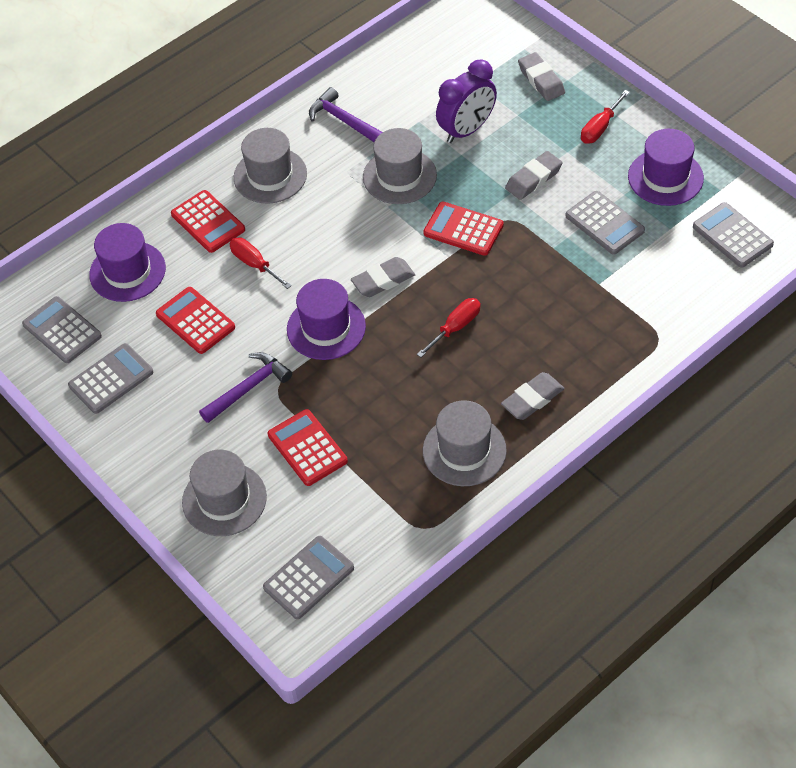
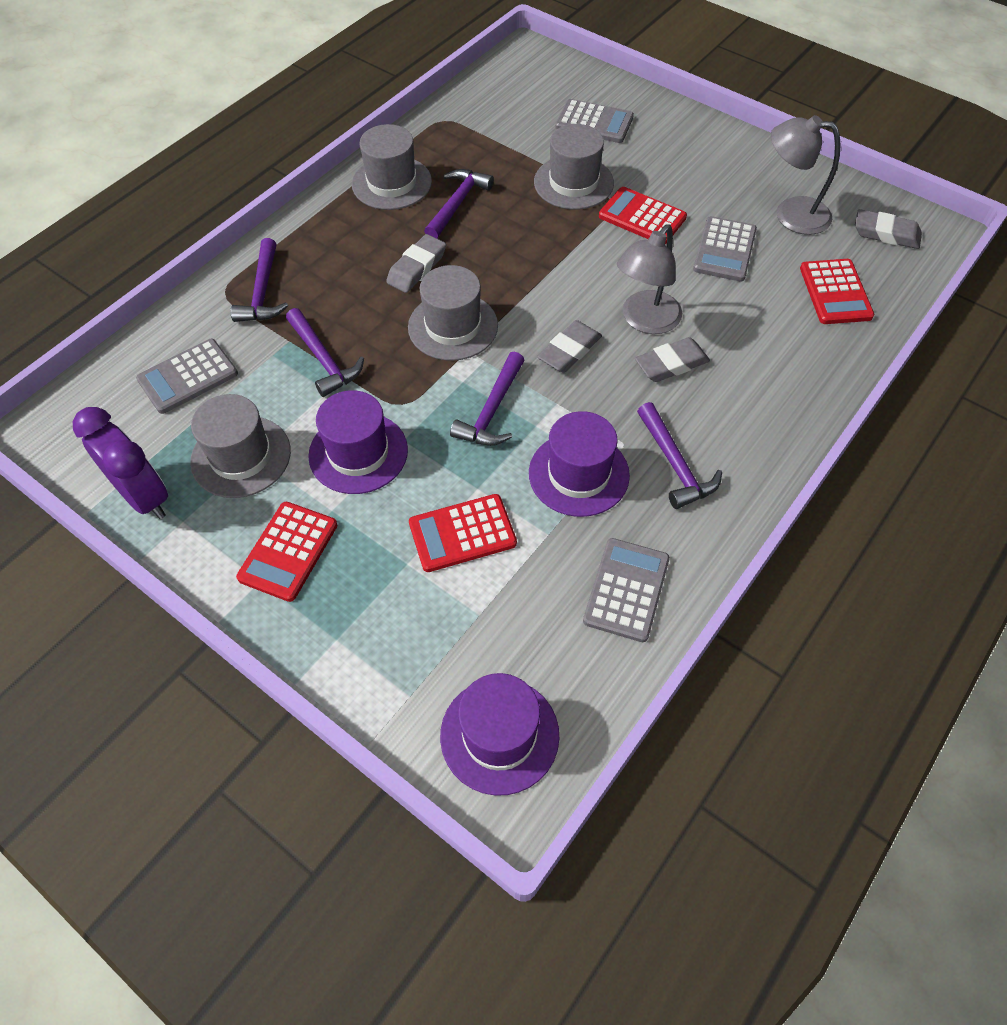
grey calculator: [22,296,102,363] [68,343,153,414] [263,536,354,619] [566,191,645,255] [693,202,774,268] = 5 -> [136,339,238,414] [555,99,634,143] [583,538,670,642] [693,216,757,281] = 4
grey lamp: none = 0 -> [617,224,682,334] [771,115,841,235] = 2
purple hammer: [199,352,292,423] [309,87,383,142] = 2 -> [231,238,288,322] [286,308,364,397] [424,169,494,239] [450,352,525,446] [637,402,722,509] = 5
red screwdriver: [230,237,292,289] [417,298,481,357] [581,90,630,144] = 3 -> none = 0

